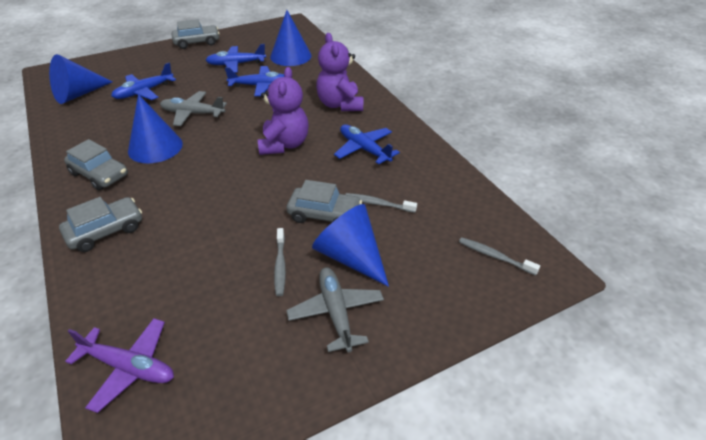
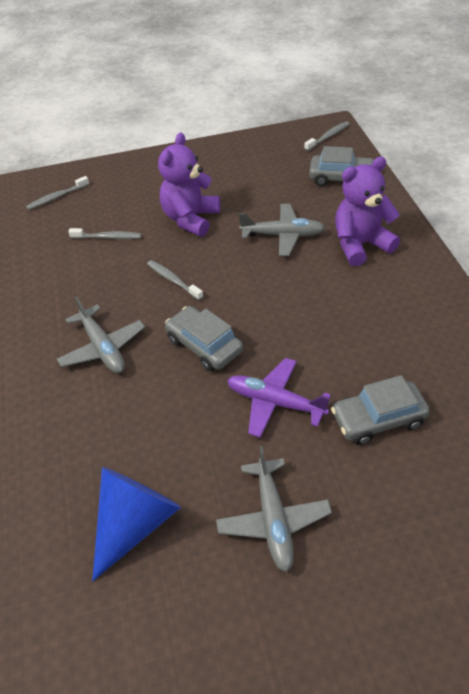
blue cone: [49,54,112,104] [128,94,183,163] [270,10,312,66] [312,204,389,287] = 4 -> [92,467,181,581] = 1
blue plane: [111,63,176,100] [206,44,266,73] [225,66,284,96] [334,125,400,164] = 4 -> none = 0
grey car: [59,197,142,252] [64,139,128,191] [171,19,220,49] [287,180,362,223] = 4 -> [165,306,243,371] [309,146,374,186] [331,375,429,445] = 3
grey plane: [160,91,227,126] [286,267,384,352] = 2 -> [57,296,145,373] [216,446,332,572] [239,204,325,256] = 3
grey toothbrush: [274,228,286,296] [345,193,417,213] [459,237,540,276] = 3 -> [26,176,89,210] [68,228,142,239] [147,260,203,300] [304,121,350,151] = 4

